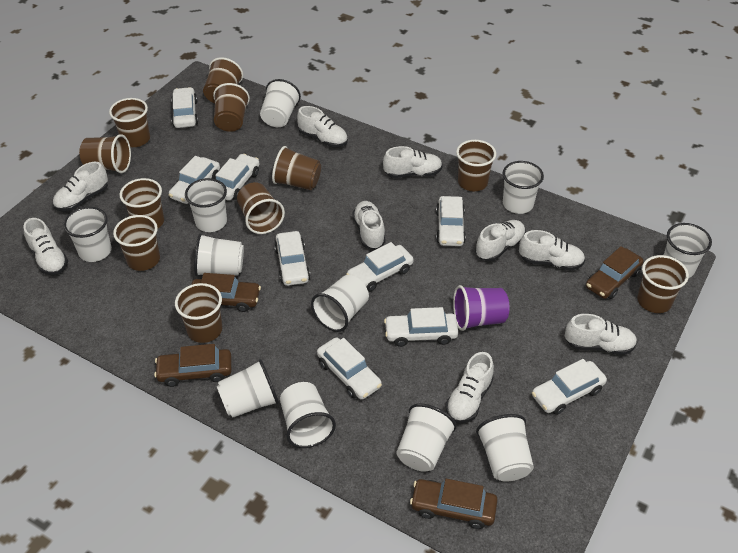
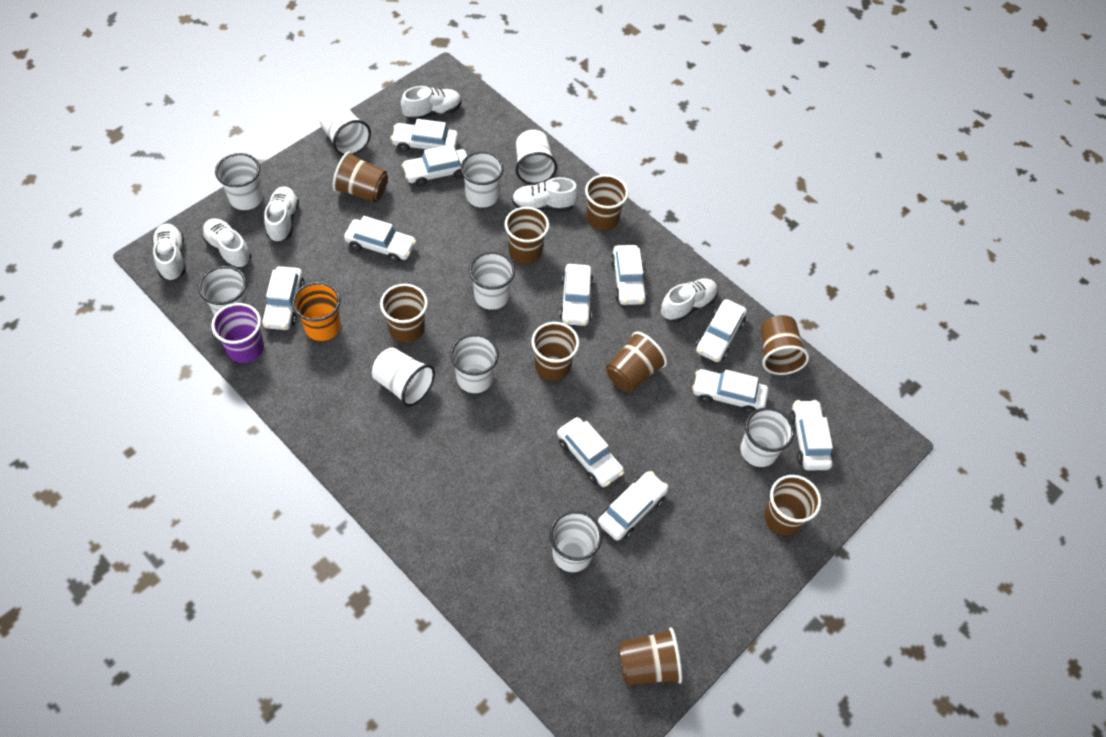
brown car: [154,344,232,387] [191,273,261,312] [410,479,498,529] [586,246,644,299] = 4 -> none = 0
brown cup: [79,134,131,173] [109,98,150,147] [113,215,160,271] [119,178,164,228] [175,283,222,343] [203,57,243,103] [213,83,250,132] [237,182,285,234] [272,146,321,190] [456,140,496,191] [637,255,689,313] = 11 -> [333,151,388,202] [380,284,428,343] [505,207,549,264] [531,322,579,381] [585,174,628,231] [606,332,667,392] [618,627,682,685] [761,315,809,375] [764,475,821,535] = 9
orange cup: none = 0 -> [292,282,341,341] = 1
white car: [169,156,220,204] [171,87,198,128] [216,154,260,201] [274,231,310,286] [317,337,382,400] [346,242,414,292] [384,307,458,347] [436,196,466,246] [532,359,607,415] = 9 -> [262,266,304,330] [344,216,416,263] [391,119,458,152] [402,144,467,187] [557,417,624,487] [559,264,593,326] [598,471,668,541] [611,245,647,305] [692,369,768,414] [696,299,747,362] [790,400,833,471] = 11
white cup: [63,207,112,262] [185,178,227,232] [194,233,244,276] [217,359,279,418] [260,79,301,127] [280,382,336,448] [311,275,369,332] [396,403,457,472] [476,414,534,482] [503,161,544,214] [664,223,712,278] = 11 -> [198,266,250,315] [215,153,263,210] [319,103,371,156] [372,347,435,407] [450,334,499,393] [460,151,504,208] [469,252,515,310] [516,130,557,185] [550,510,603,572] [740,407,794,467] = 10
white shoe: [24,218,68,275] [53,162,108,211] [297,106,348,147] [352,201,386,249] [383,146,443,178] [446,352,494,423] [476,220,526,261] [519,230,585,271] [565,314,637,355] = 9 -> [152,224,186,281] [202,218,251,268] [264,186,299,242] [401,86,461,121] [512,177,579,211] [661,278,718,322] = 6

